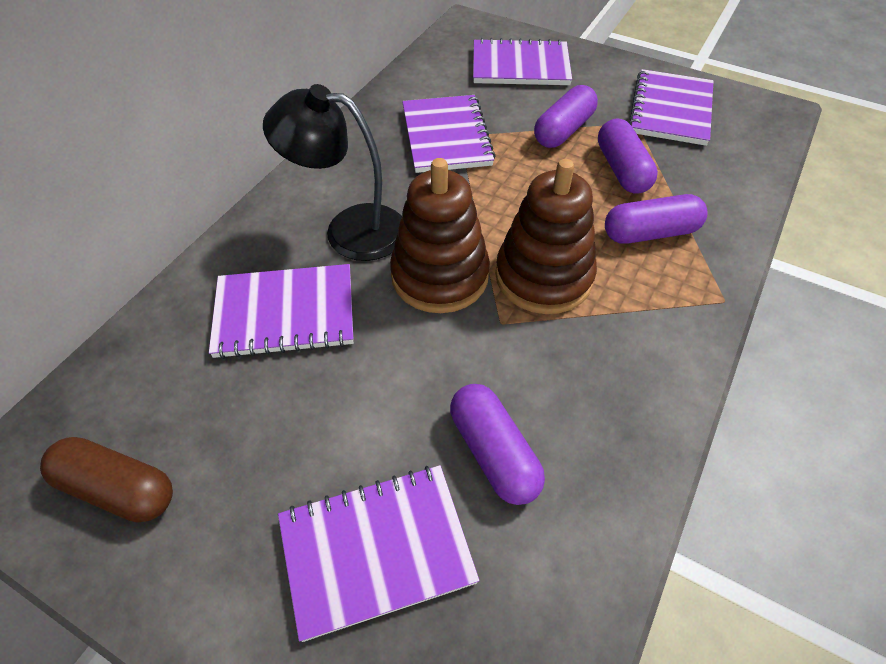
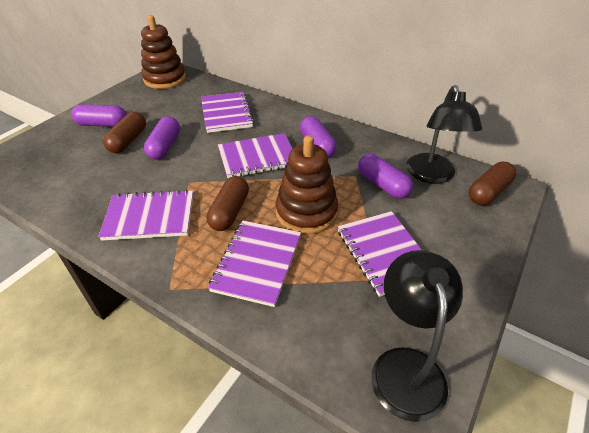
black lamp: [263,84,402,261] = 1 -> [371,250,463,422] [406,85,482,184] = 2
brown capsule: [40,437,173,523] = 1 -> [103,112,146,153] [207,176,249,231] [469,162,516,205] = 3

